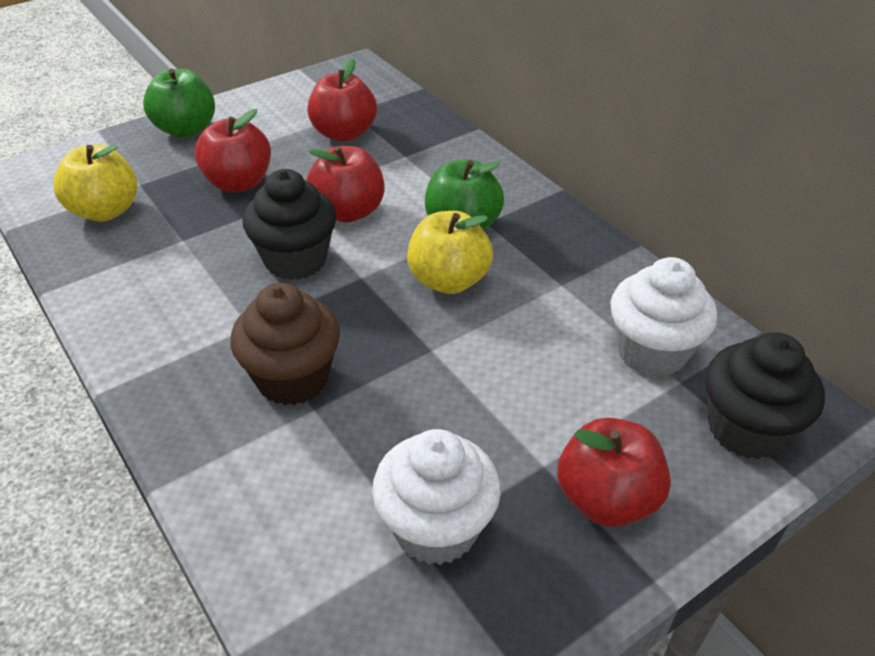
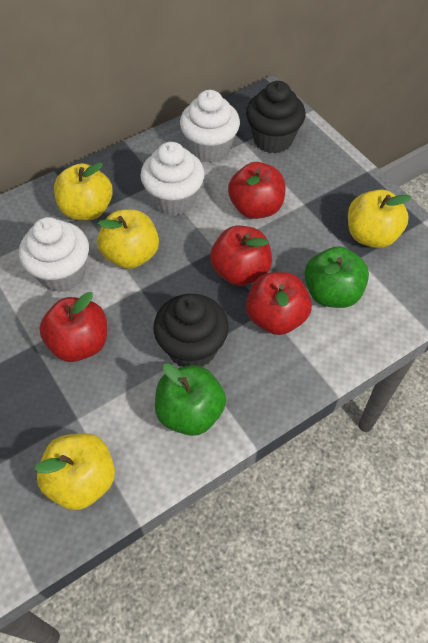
brown cupcake: [230,283,340,405] = 1 -> none = 0
white cupcake: [372,429,501,565] [610,257,717,377] = 2 -> [19,217,89,292] [140,142,205,216] [180,90,240,163] = 3
yellow apple: [53,145,137,222] [407,211,493,294] = 2 -> [34,433,115,510] [54,162,113,220] [97,209,159,269] [348,190,411,248] = 4

